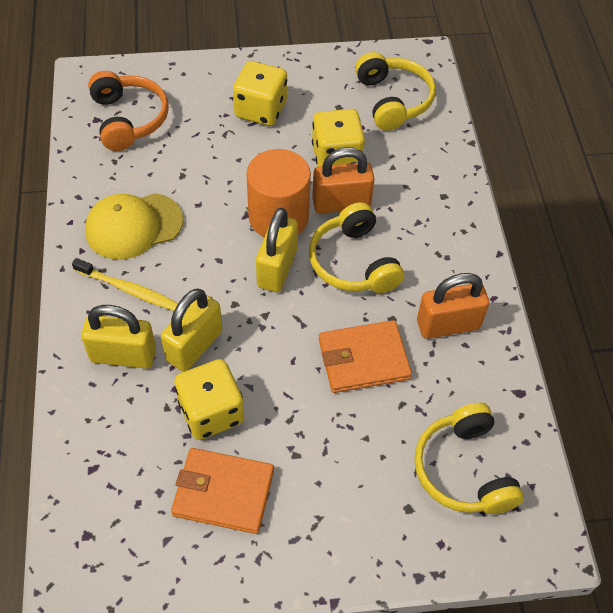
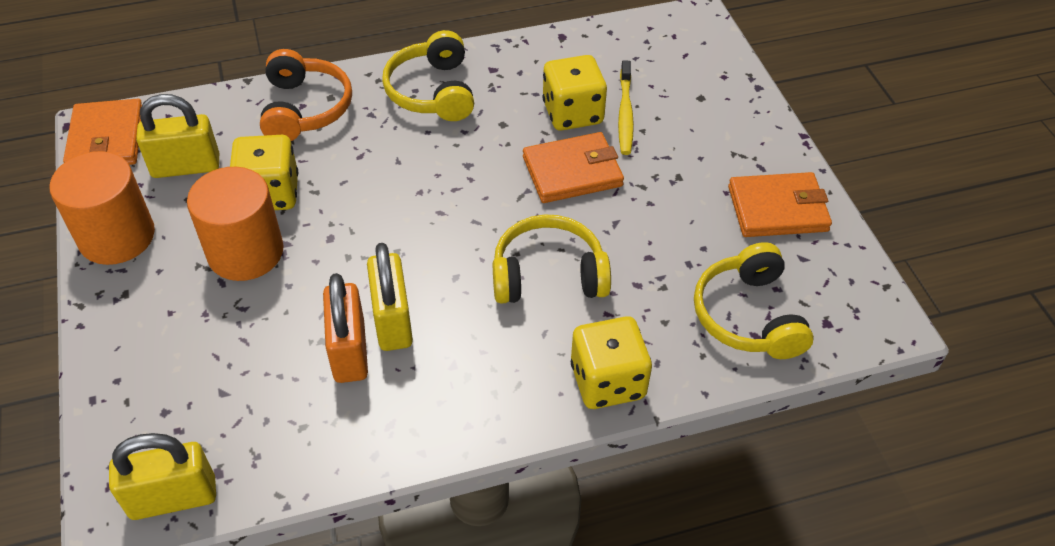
orange cylinder: [246,149,311,237] = 1 -> [50,151,155,265] [187,167,284,281] = 2
orange padlock: [312,147,375,214] [417,273,489,339] = 2 -> [323,273,368,383] = 1
orange wallet: [171,448,274,534] [319,320,412,393] = 2 -> [63,99,142,165] [523,132,624,203] [728,172,832,237] = 3
yellow cap: [85,193,183,260] = 1 -> none = 0

